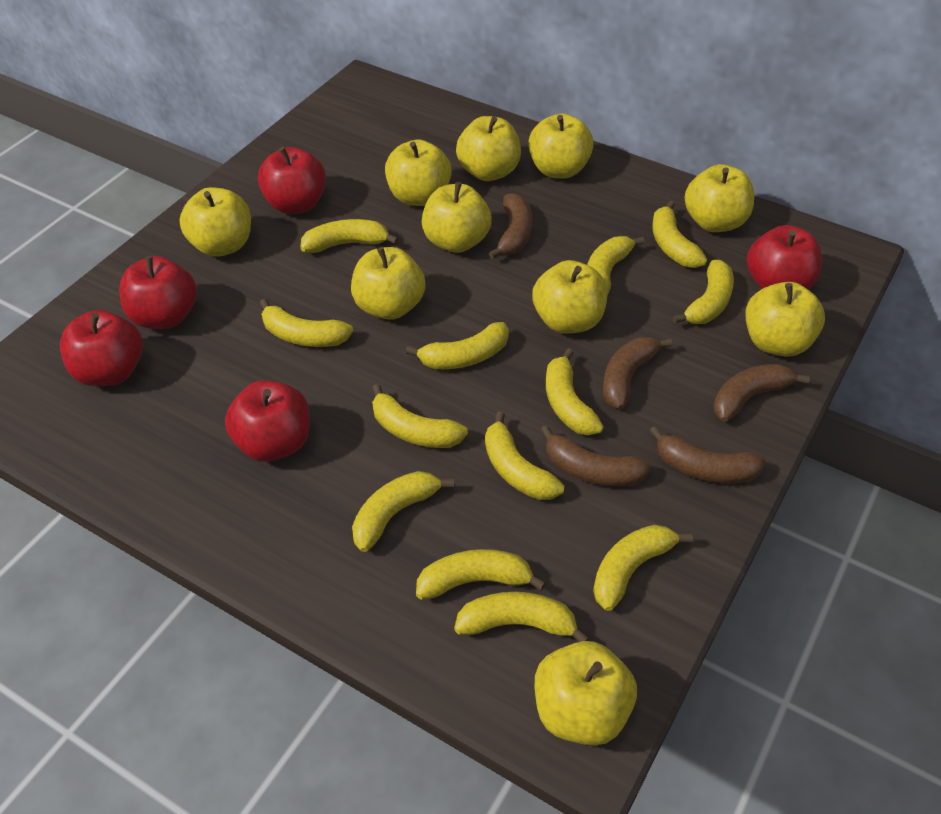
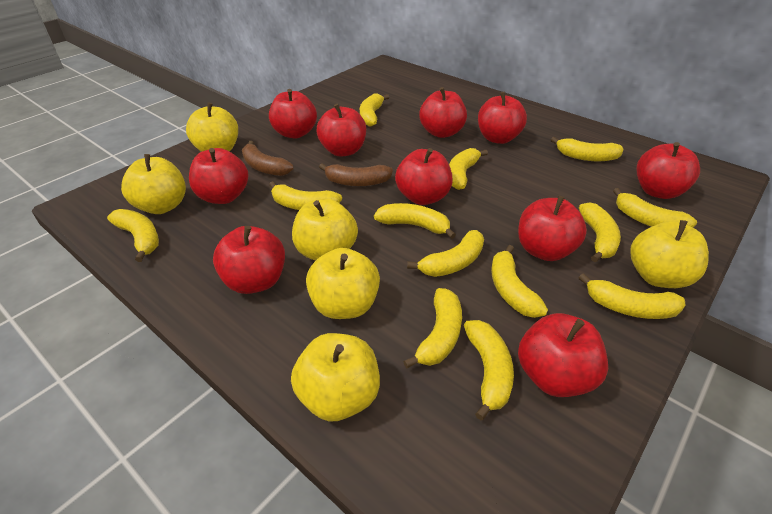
brown banana: [489,193,532,259] [541,425,652,486] [603,337,673,409] [650,426,766,483] [713,363,810,422] = 5 -> [242,141,293,176] [319,163,393,186] = 2
red apple: [60,310,143,386] [119,256,197,329] [225,380,310,462] [258,147,326,214] [747,225,822,290] = 5 -> [189,148,248,204] [213,226,285,294] [269,89,317,139] [317,104,366,156] [395,148,452,205] [419,87,467,138] [478,92,527,144] [518,196,587,261] [518,313,608,397] [636,142,700,199] = 10
yellow apple: [179,187,251,257] [351,247,426,320] [385,139,452,206] [422,182,492,253] [456,116,521,181] [528,113,594,179] [532,260,607,334] [535,641,637,746] [685,164,754,232] [745,282,825,357] = 10 -> [121,154,186,214] [186,102,238,152] [291,333,380,422] [292,199,358,260] [306,248,380,319] [630,220,709,288] = 6

